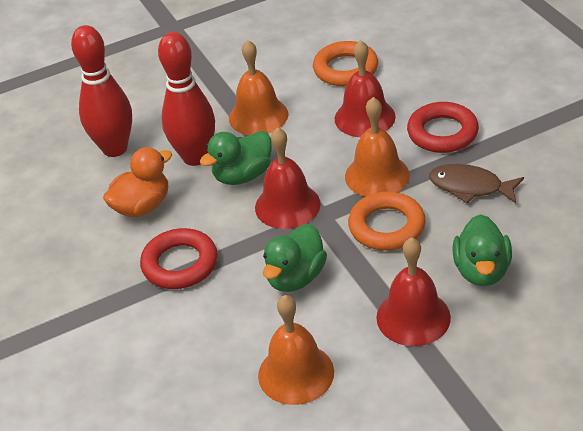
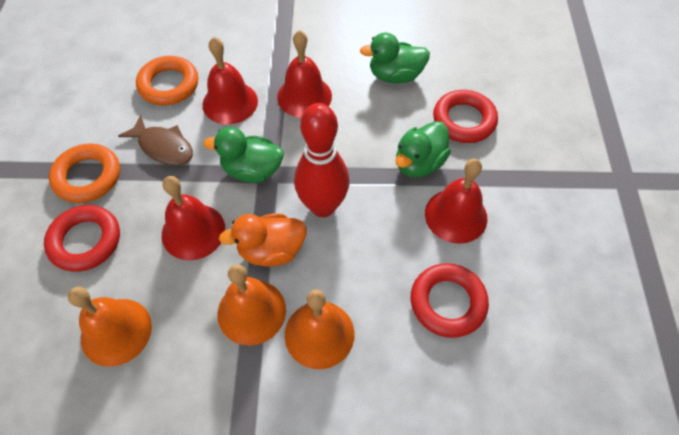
red bell: [255,127,320,229] [335,40,396,137] [376,237,451,346] = 3 -> [162,176,225,260] [202,37,258,124] [277,30,332,118] [425,159,487,244] = 4
red bowling pin: [71,25,132,157] [158,32,215,166] = 2 -> [294,103,350,217] = 1
red ring: [140,228,218,289] [407,102,479,153] = 2 -> [44,205,120,272] [411,263,489,338] [433,90,498,143] = 3

